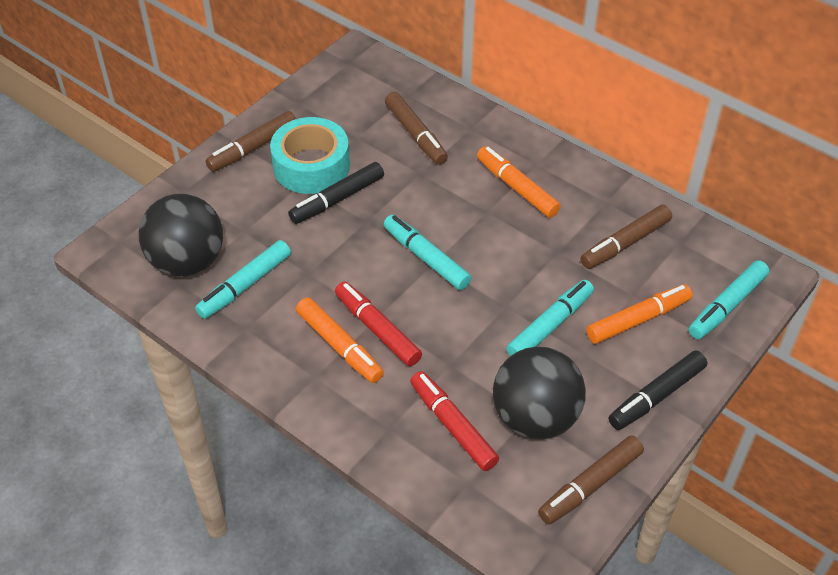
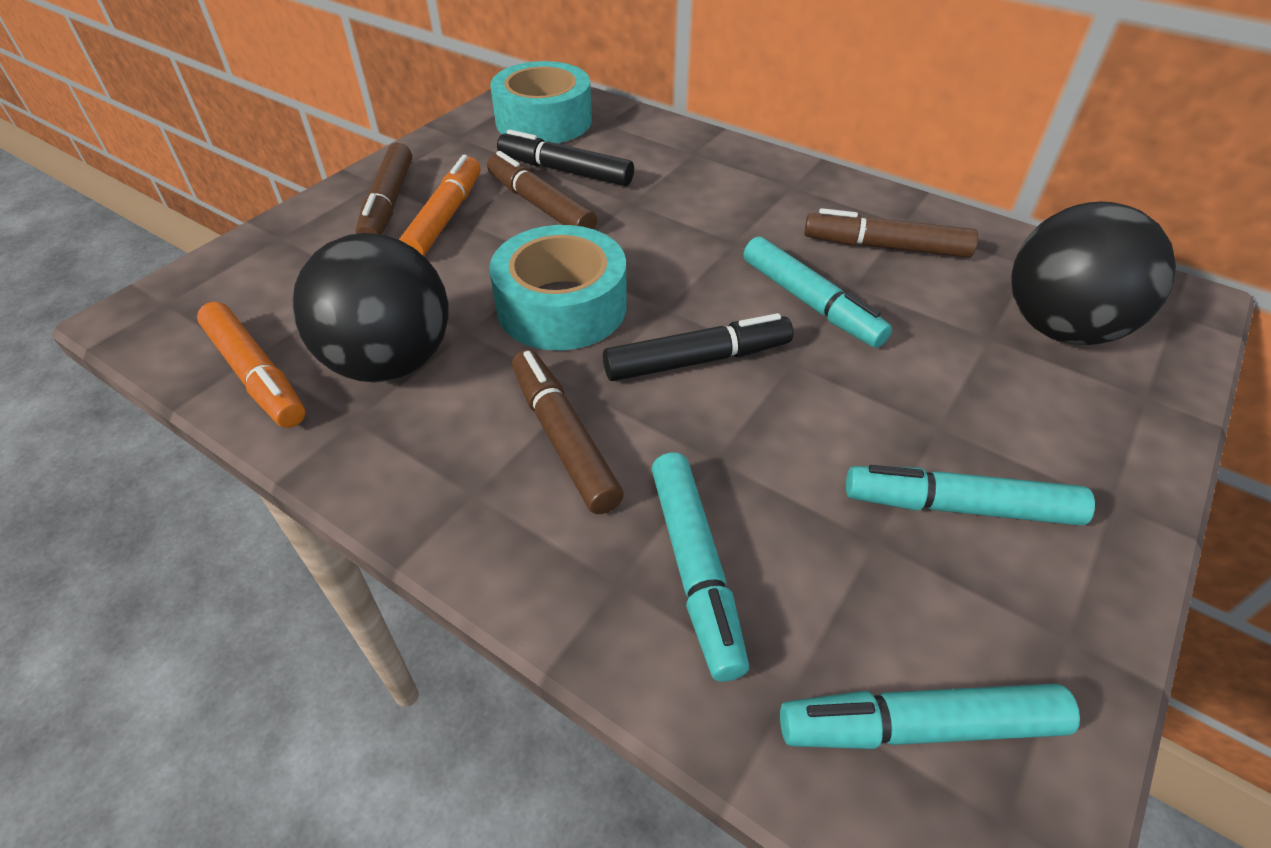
orange marker: [296,297,384,383] [477,146,561,218] [586,284,692,344] = 3 -> [197,302,305,428] [399,155,480,256] = 2
red marker: [335,282,422,366] [410,371,499,471] = 2 -> none = 0
turquoise tape: [270,117,350,194] = 1 -> [489,225,627,350] [490,61,592,143] = 2

